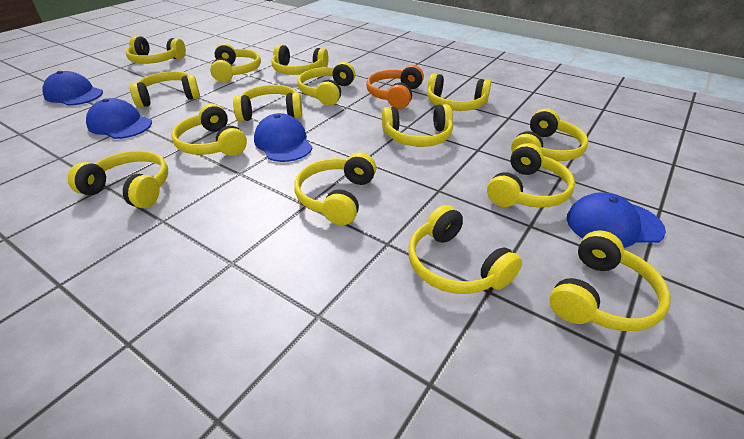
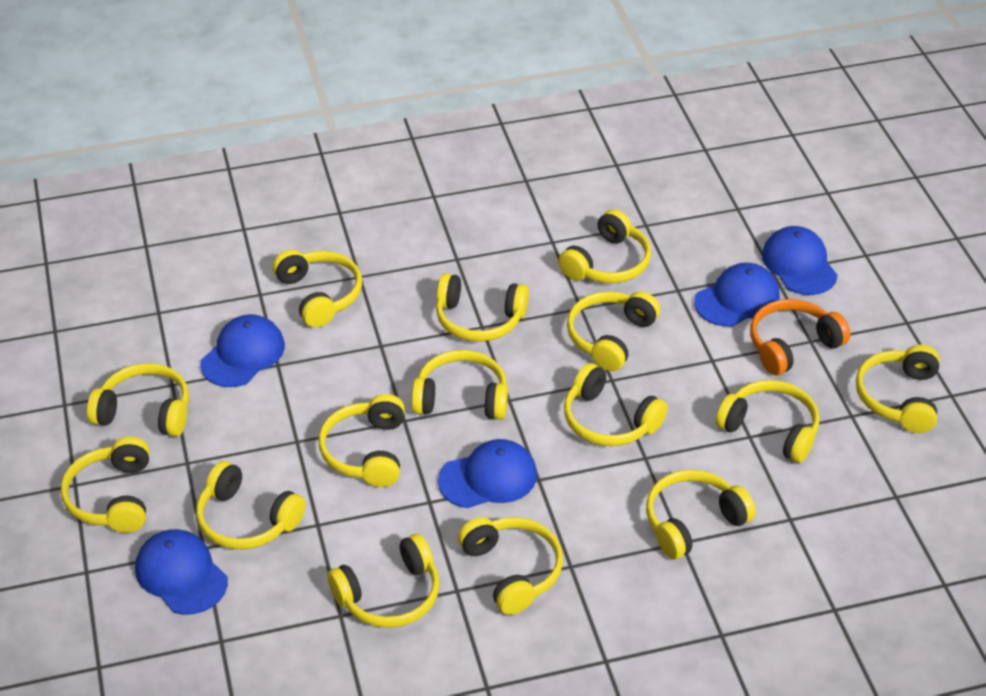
blue cap: [42,71,103,106] [86,98,152,139] [254,113,312,162] [567,192,666,248] = 4 -> [135,529,228,615] [200,314,285,387] [438,439,537,508] [694,263,780,327] [762,226,838,295] = 5

